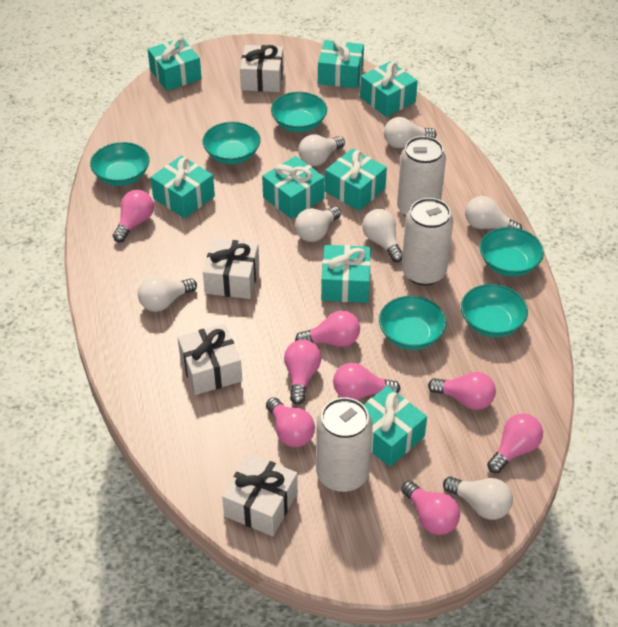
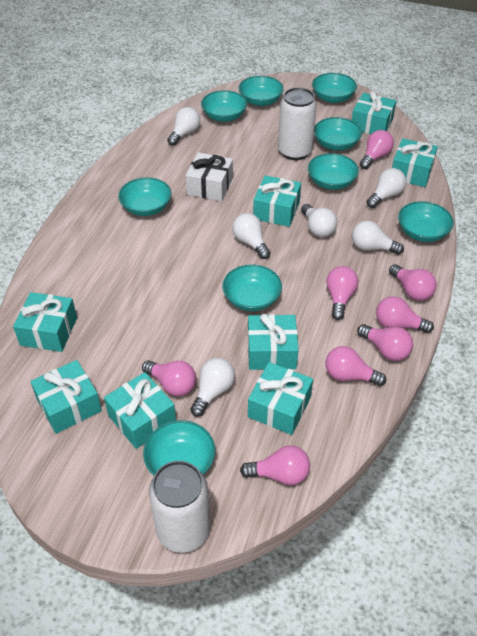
turquoise bowl: [90,142,150,186] [202,122,261,164] [271,92,327,132] [379,296,446,350] [461,284,528,337] [480,227,544,277] = 6 -> [118,177,171,216] [143,420,215,475] [201,90,247,122] [222,265,282,311] [239,76,284,106] [308,153,359,190] [312,73,357,103] [314,117,362,151] [398,201,454,242] = 9
white can: [316,397,373,492] [397,136,446,217] [401,198,453,286] = 3 -> [149,461,210,553] [278,87,317,160] = 2
white gift: [178,324,242,395] [203,238,259,299] [222,453,298,536] [240,45,284,92] = 4 -> [186,152,233,201] = 1
white light bulb: [138,276,197,312] [295,206,341,242] [298,135,345,166] [362,209,403,262] [384,117,437,148] [443,477,513,520] [465,196,522,229] = 7 -> [167,107,200,146] [190,358,235,417] [232,213,271,259] [301,204,337,237] [352,221,404,255] [367,168,406,208] = 6

